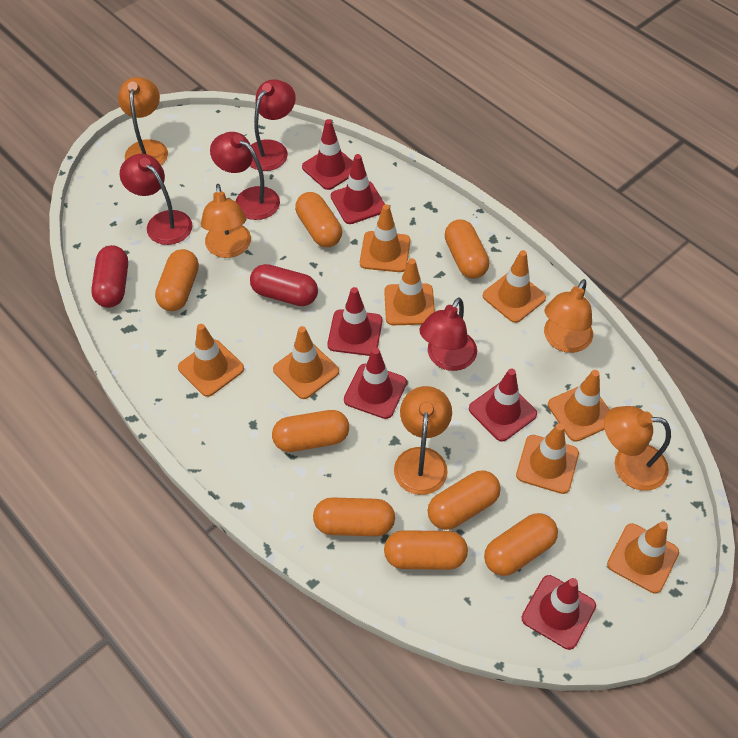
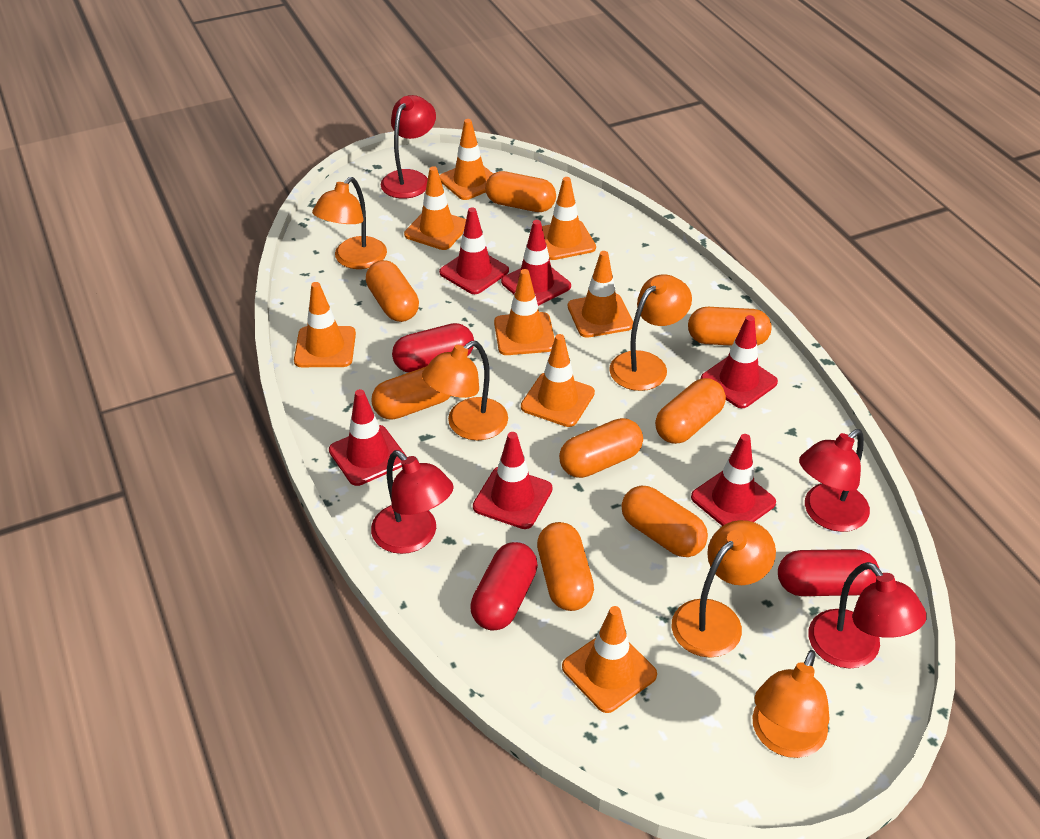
red capsule: [91,245,128,308] [250,264,318,306] = 2 -> [392,323,474,373] [470,542,538,630] [778,549,879,596] = 3

